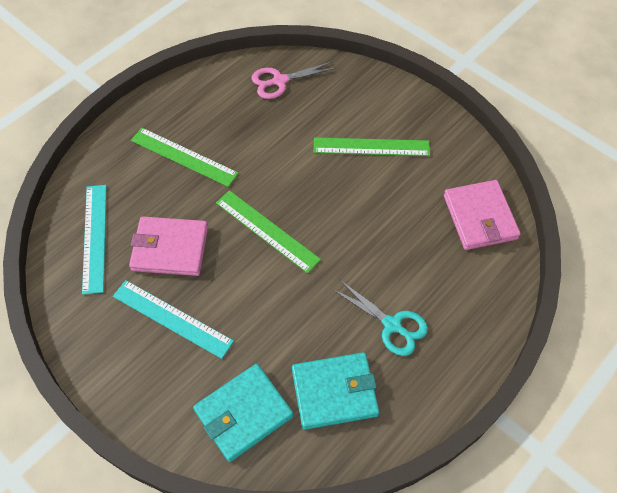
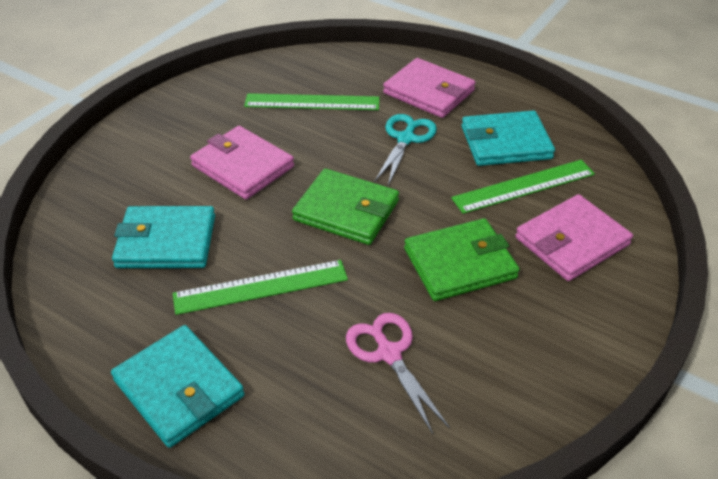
green wallet: none = 0 -> [292,168,399,245] [404,218,520,301] = 2
pink wallet: [129,216,208,276] [444,180,521,250] = 2 -> [190,126,294,200] [383,58,476,118] [515,194,633,281] = 3
turquoise ruler: [82,185,107,295] [113,280,234,359] = 2 -> none = 0
turquoise wallet: [193,364,294,462] [292,352,379,430] = 2 -> [111,325,245,448] [112,206,215,268] [462,110,555,166] = 3

